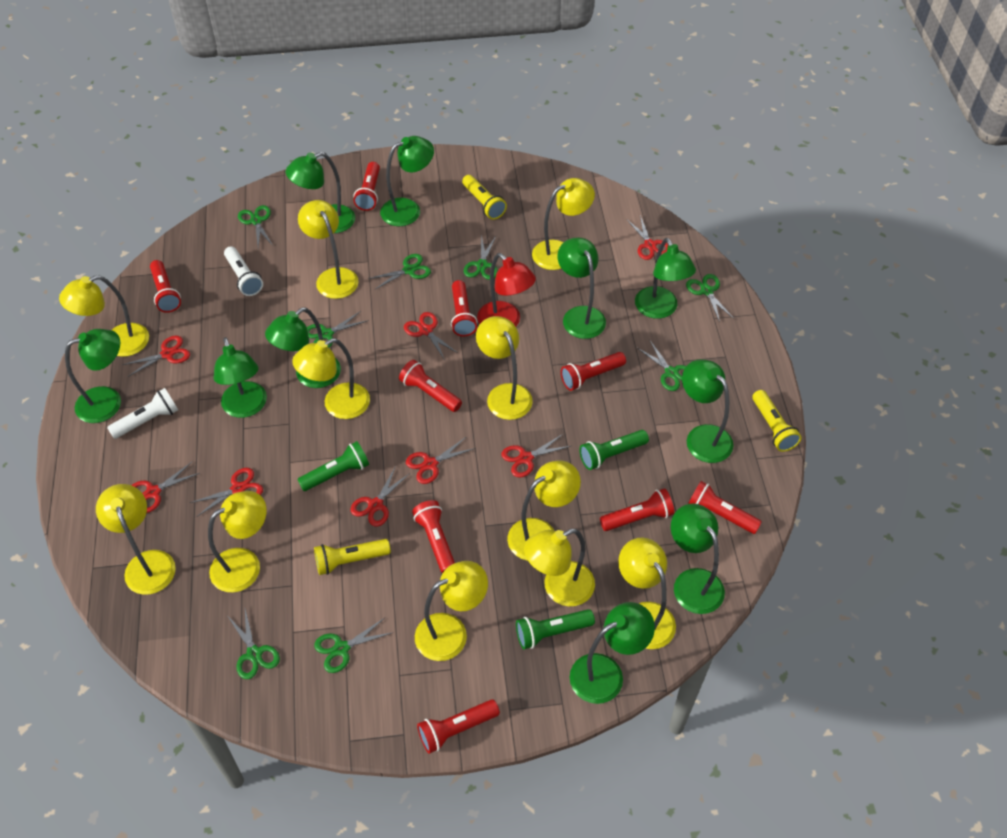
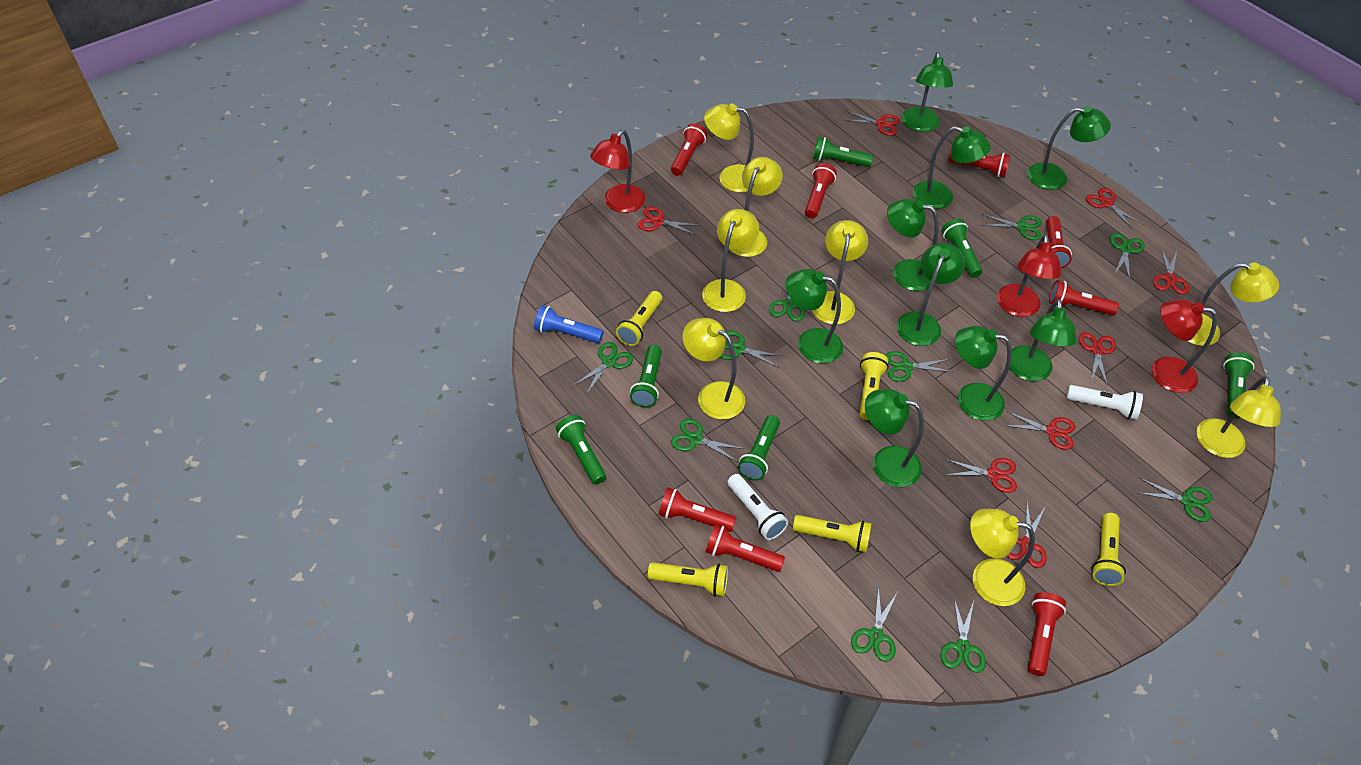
blue flashlight: none = 0 -> [534,305,603,343] = 1
green flashlight: [297,441,369,491] [516,609,595,649] [579,430,649,470] = 3 -> [556,415,606,485] [630,345,662,408] [738,415,780,481] [813,137,873,167] [942,219,982,278] [1223,352,1255,419] = 6
green lamp: [65,329,121,423] [214,337,267,418] [265,308,341,388] [286,152,355,233] [380,136,434,226] [557,238,606,339] [570,602,655,704] [635,238,696,319] [671,503,725,614] [682,359,733,463] = 10 -> [786,269,843,363] [865,389,924,487] [887,199,938,291] [897,243,965,346] [902,52,953,132] [913,126,991,209] [955,326,1012,421] [1009,299,1077,381] [1027,106,1111,190] = 9
green scissors: [228,609,280,679] [238,205,273,247] [307,311,369,348] [314,618,393,673] [368,254,431,290] [464,235,498,280] [637,341,686,391] [686,274,734,322] = 8 -> [573,342,633,395] [671,419,744,462] [720,331,784,368] [769,272,805,321] [851,586,897,662] [885,351,952,382] [940,598,986,673] [981,214,1041,240] [1110,233,1145,280] [1139,478,1212,522] = 10
red flashlight: [150,260,181,313] [353,162,380,211] [399,360,462,412] [412,500,455,573] [417,699,500,754] [451,280,477,336] [561,352,626,391] [600,488,674,531] [688,481,762,534] = 9 -> [659,487,736,532] [671,123,707,176] [705,524,785,572] [805,163,837,218] [948,151,1010,177] [1028,592,1066,676] [1046,216,1072,268] [1049,280,1119,315] = 8
red lamp: [477,253,536,326] = 1 -> [590,130,645,213] [997,235,1061,317] [1152,299,1217,393] = 3
yellow flashlight: [314,539,391,575] [462,175,507,220] [752,390,802,452] = 3 -> [616,291,662,346] [648,562,728,596] [793,515,872,552] [860,352,889,420] [1091,513,1126,586] = 5
yellow lamp: [59,275,149,357] [96,484,176,595] [208,491,267,593] [292,338,370,419] [298,200,358,299] [415,561,488,661] [476,316,533,420] [507,460,581,561] [524,529,595,606] [532,178,595,270] [618,538,676,649] = 11 -> [682,318,745,419] [702,209,759,312] [704,104,754,192] [729,157,783,257] [812,220,868,324] [970,509,1035,606] [1188,263,1279,346] [1196,376,1281,458] = 8

